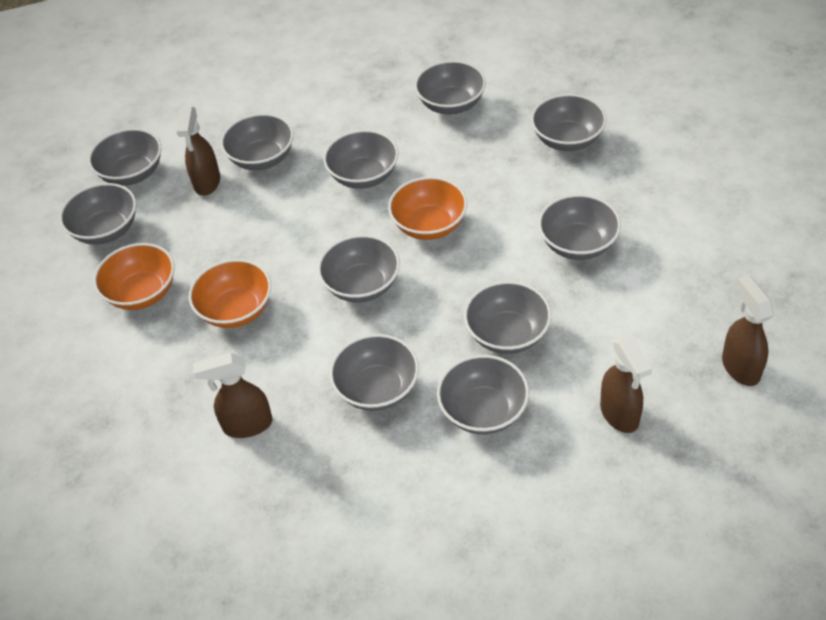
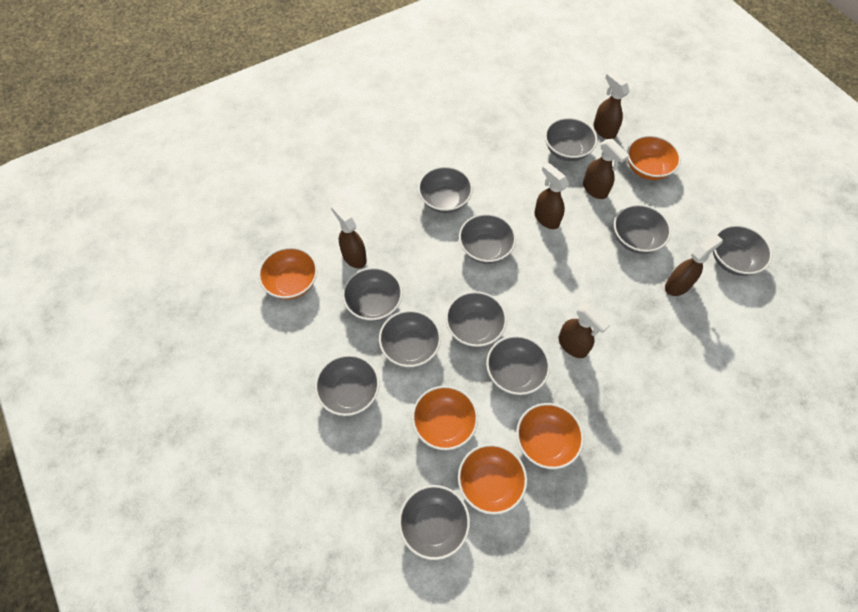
brown spray bottle: [176,107,220,196] [193,353,272,438] [600,335,652,433] [722,275,774,386] = 4 -> [331,203,367,268] [534,163,569,229] [559,303,610,358] [583,139,629,199] [593,72,630,139] [665,234,723,296] = 6
orange bowl: [93,243,175,310] [189,259,271,328] [388,177,467,240] = 3 -> [258,247,318,299] [412,386,478,450] [458,444,527,515] [516,403,584,469] [627,135,681,180] = 5

